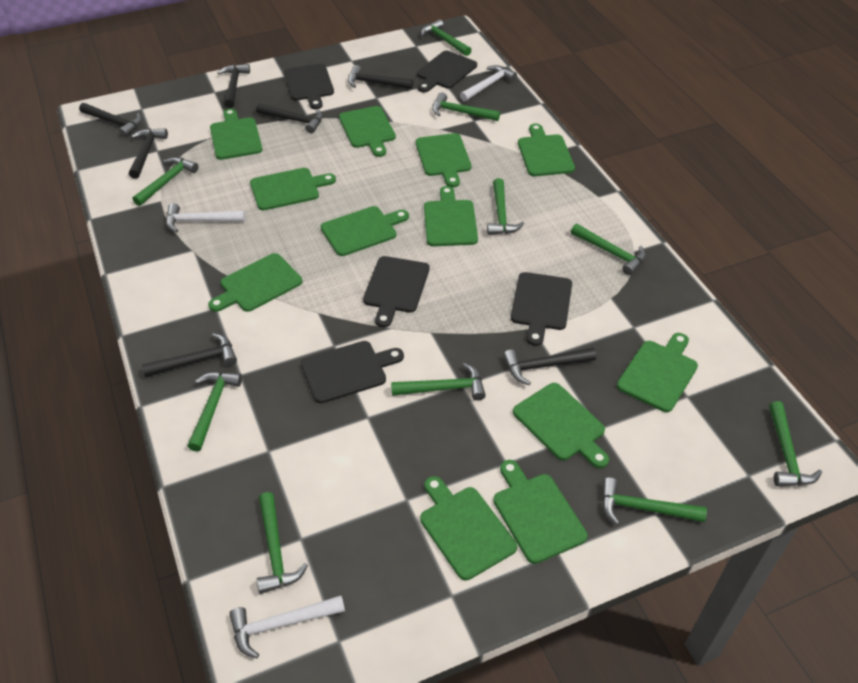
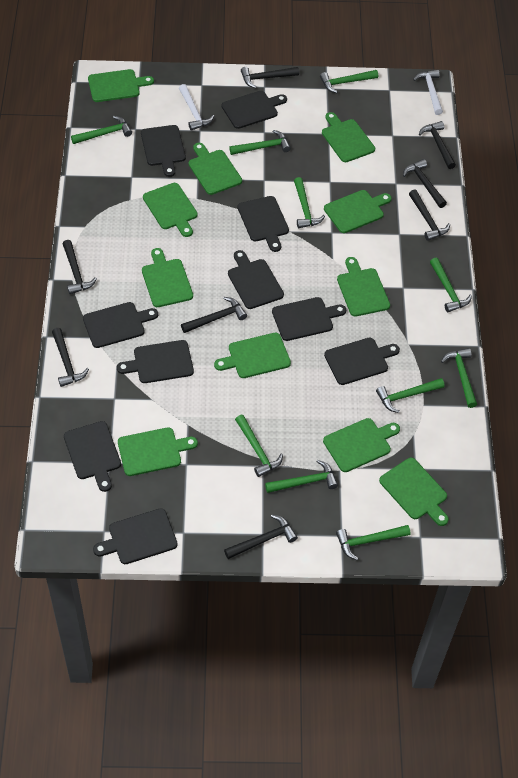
black cutting board: [284,64,334,109] [301,341,404,403] [363,256,429,328] [417,51,477,92] [511,272,572,346] = 5 -> [64,421,121,492] [83,302,158,348] [93,508,178,564] [117,340,194,383] [141,125,186,177] [222,91,287,129] [228,250,284,309] [238,196,289,252] [272,297,346,341] [324,338,400,385] = 10
black hammer: [79,103,142,137] [129,128,168,179] [142,333,237,377] [217,64,250,108] [256,103,323,134] [348,65,413,89] [503,347,596,385] = 7 -> [52,328,89,387] [63,240,97,294] [181,297,247,333] [224,515,298,559] [241,67,299,88] [403,159,447,208] [409,189,450,241] [419,121,456,169] = 8
green cutting board: [208,253,302,312] [210,108,262,160] [250,168,336,210] [321,206,409,256] [339,106,396,157] [416,133,471,188] [420,476,517,580] [424,186,478,246] [493,460,588,564] [513,383,609,468] [518,123,575,176] [617,333,698,412] = 12 -> [88,69,154,102] [118,427,198,476] [142,248,193,307] [143,183,198,237] [189,143,242,195] [214,333,291,378] [322,112,375,162] [323,418,400,472] [324,190,392,233] [337,257,390,317] [379,458,449,526] = 11
white hammer: [166,203,245,233] [229,596,345,659] [460,65,517,102] = 3 -> [179,84,214,131] [413,70,443,115] = 2

